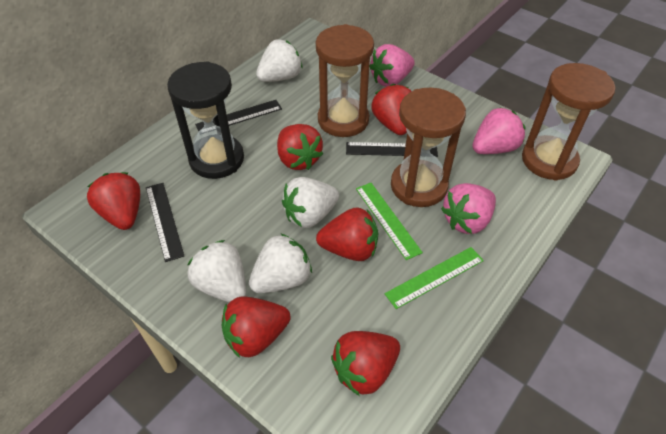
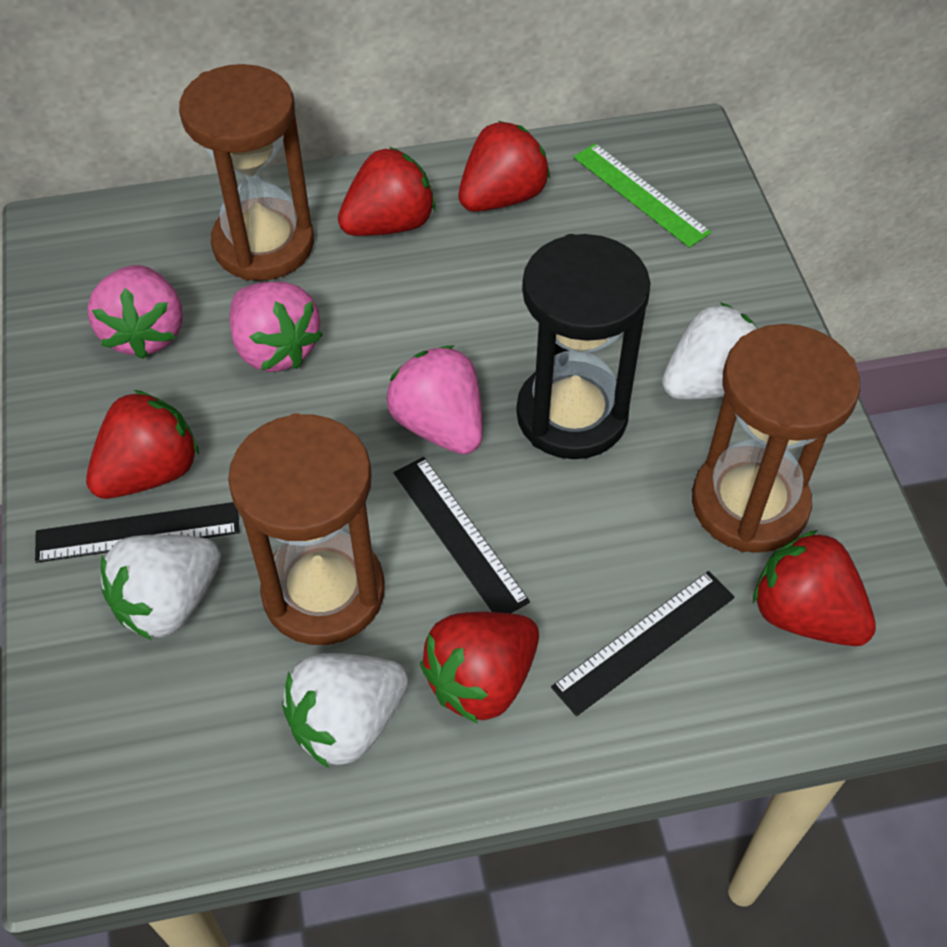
green ruler: [356,183,423,260] [384,247,484,309] = 2 -> [574,143,711,248] = 1
red strawberry: [87,172,140,230] [222,297,291,358] [277,124,323,170] [316,207,378,261] [331,331,400,396] [371,84,412,135] = 6 -> [86,390,199,499] [338,147,435,236] [420,612,539,724] [459,121,550,212] [753,530,876,646] = 5
white strawberry: [188,240,246,302] [249,233,312,293] [256,39,303,82] [282,177,339,228] = 4 -> [101,534,221,640] [282,653,408,768] [662,302,758,400] = 3

